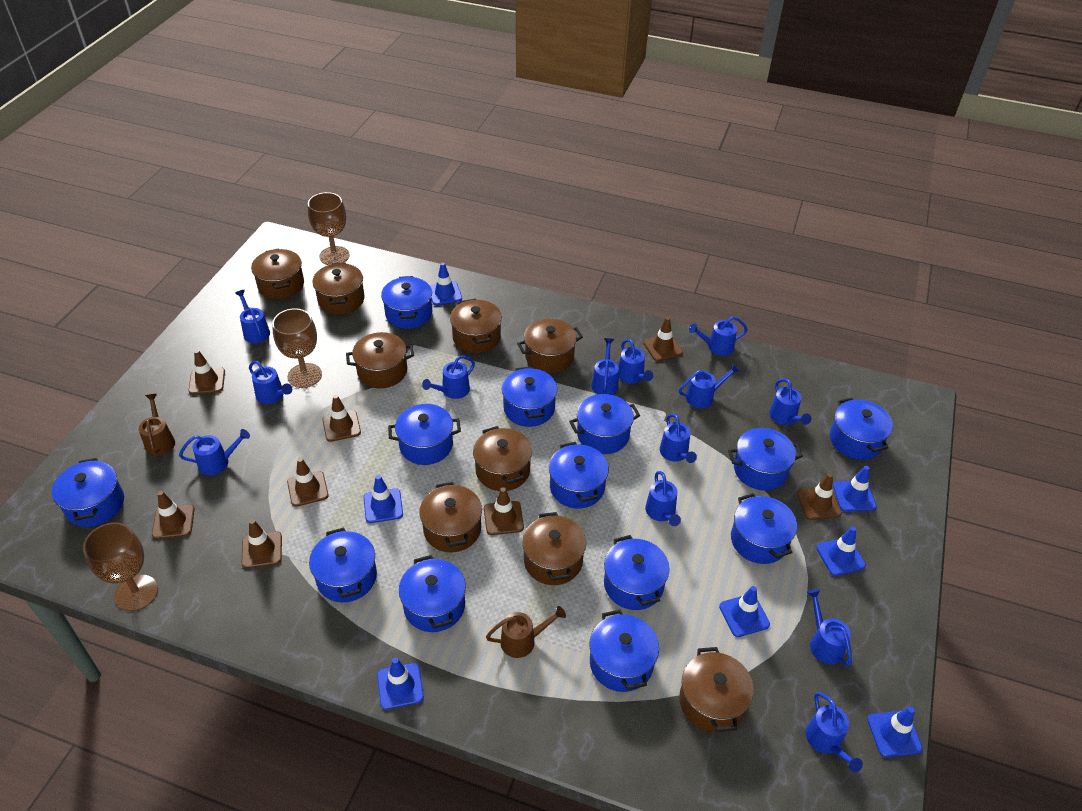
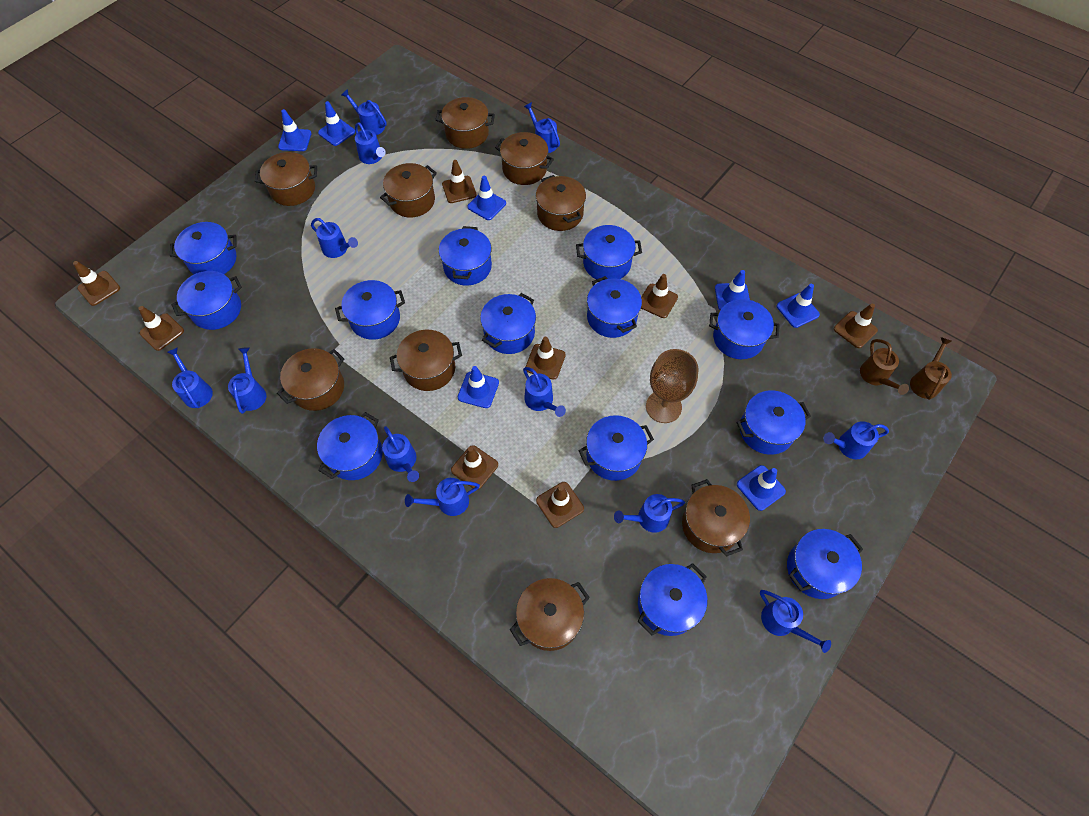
blue watering can: [179,429,250,475] [235,290,270,343] [249,361,292,404] [422,356,475,399] [591,338,619,395] [619,339,653,384] [645,471,681,526] [660,414,697,463] [679,363,740,408] [689,316,748,356] [769,379,811,425] [806,692,863,772] [807,589,852,666] = 13 -> [167,347,213,408] [228,347,266,414] [311,218,358,258] [341,89,387,135] [355,122,386,164] [382,426,419,482] [405,478,480,516] [523,367,566,417] [524,102,560,153] [614,494,685,533] [760,590,831,653] [823,421,889,459] = 12
brown goblet: [83,522,158,611] [272,308,322,388] [308,192,350,265] = 3 -> [646,349,698,423] = 1

